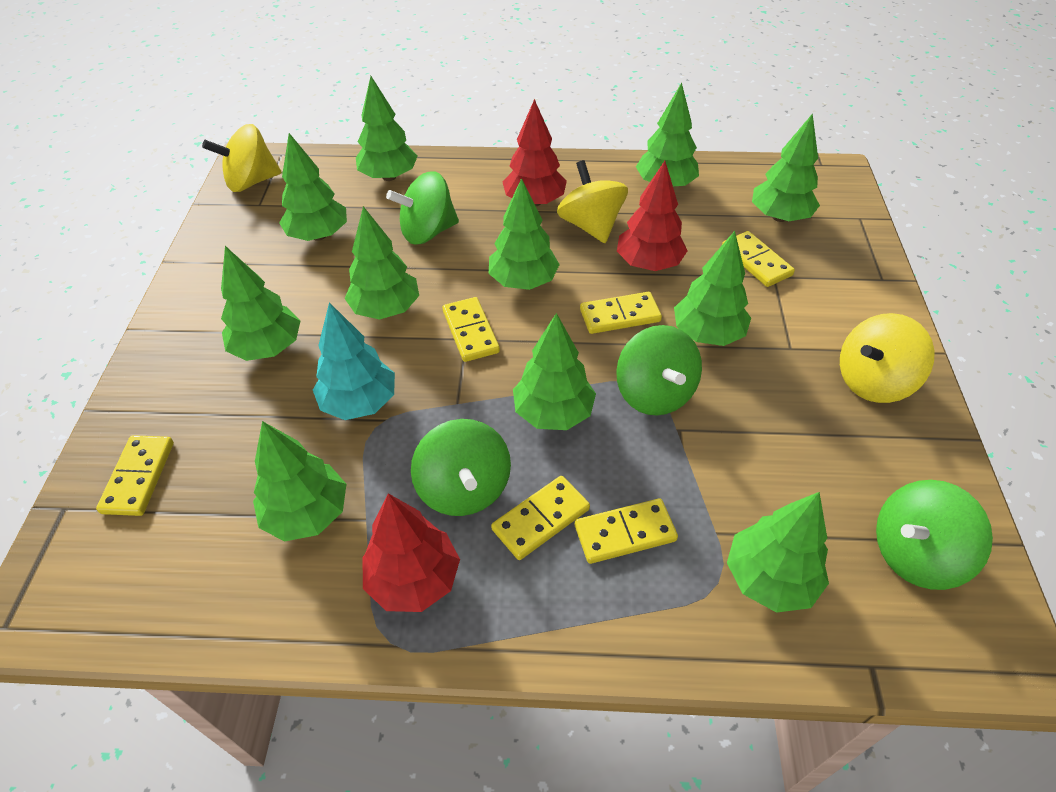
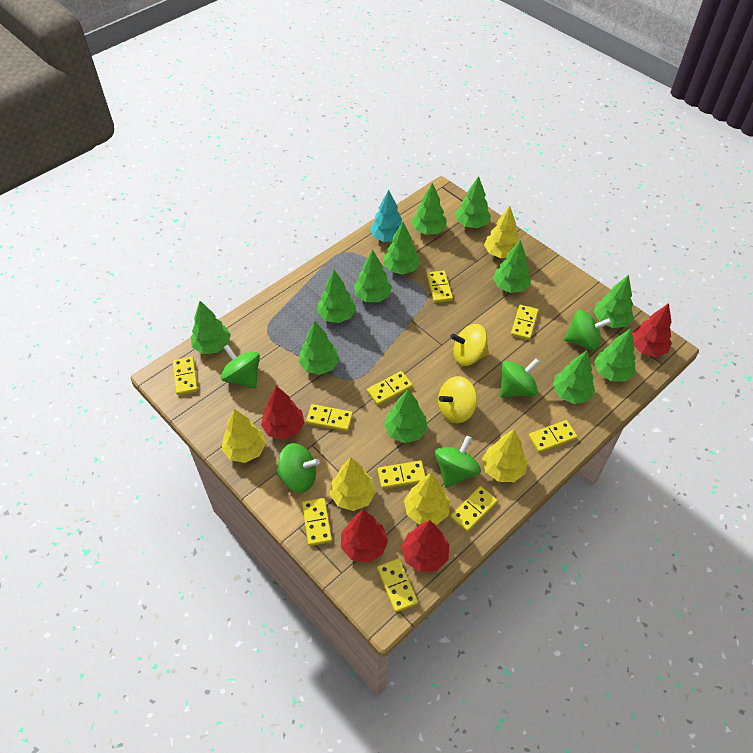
green spinning top: [386,171,459,245] [411,419,511,516] [616,325,702,415] [876,480,993,590] = 4 -> [221,345,260,389] [276,443,320,493] [435,435,481,488] [500,359,540,398] [564,310,611,351] = 5
green tree: [221,246,300,361] [253,421,346,542] [279,133,347,241] [345,206,419,320] [356,76,418,181] [489,178,560,290] [513,313,596,430] [636,83,699,186] [674,231,751,346] [727,492,829,613] [752,113,820,222] = 11 -> [191,301,231,354] [298,321,339,375] [317,270,356,323] [354,250,392,302] [383,222,420,275] [384,389,428,443] [411,183,446,235] [456,176,491,228] [493,240,531,293] [553,350,595,404] [594,275,633,328] [594,329,636,381] = 12
red tree: [363,493,460,612] [503,99,567,206] [617,161,687,271] = 3 -> [261,386,305,440] [341,510,388,563] [401,520,449,572] [632,303,672,357] = 4
yellow domino: [96,435,174,516] [442,297,500,362] [491,476,590,560] [575,498,678,564] [580,292,662,334] [722,231,795,287] = 6 -> [173,357,198,395] [302,498,332,546] [306,404,353,431] [367,371,413,405] [377,558,418,613] [378,461,425,489] [427,271,453,303] [450,486,498,532] [511,305,538,340] [529,420,577,453] = 10
yellow spinning top: [202,124,282,192] [557,160,628,243] [840,313,934,403] = 3 -> [438,376,477,424] [450,324,489,366] = 2
yellow tree: none = 0 -> [222,409,266,463] [330,458,376,511] [404,473,450,525] [482,430,527,482] [484,206,519,258] = 5

